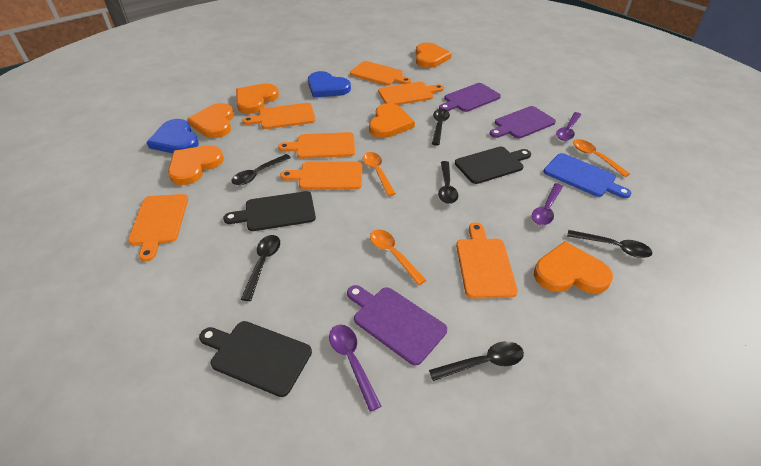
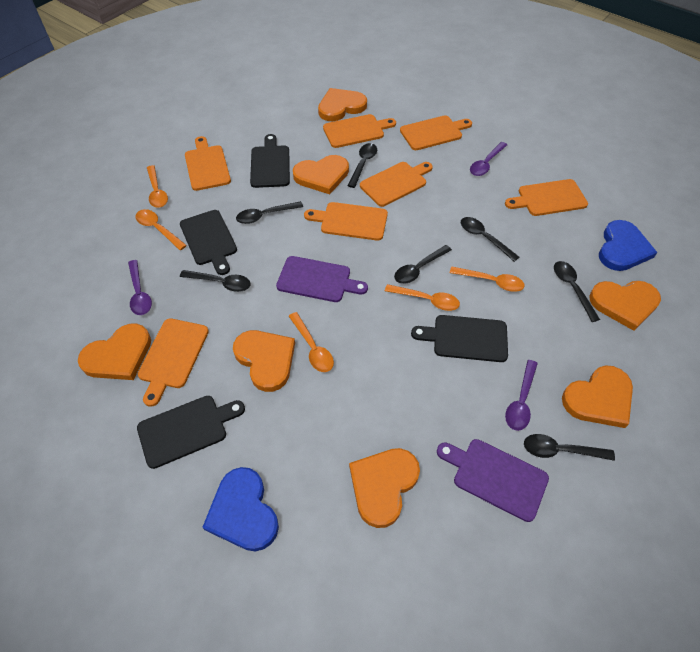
black cutting board: [199,321,312,397] [223,191,316,231] [455,147,531,184] = 3 -> [137,396,245,469] [180,210,237,275] [250,134,290,188] [411,315,508,362] = 4
black spoon: [232,154,291,185] [241,235,280,301] [429,341,524,381] [432,109,450,145] [438,161,458,204] [567,230,652,258] = 6 -> [180,270,251,292] [236,201,303,224] [347,143,377,188] [394,245,452,284] [461,217,519,262] [524,434,615,461] [554,261,600,322] = 7
blue cutting board: [544,153,631,198] = 1 -> none = 0
orange heart: [168,145,224,185] [187,103,234,138] [236,83,279,114] [369,103,415,138] [416,43,452,68] [534,241,613,294] = 6 -> [78,324,151,380] [233,330,295,392] [293,155,349,194] [318,88,367,121] [349,448,420,528] [562,365,633,428] [589,281,661,331] = 7
orange spoon: [363,152,396,196] [370,230,426,285] [573,139,630,177] = 3 -> [136,209,187,250] [147,165,168,208] [289,312,334,372] [385,284,460,311] [450,266,525,292] = 5
purple cutting board: [347,285,447,365] [439,83,501,112] [490,106,556,139] = 3 -> [276,256,368,302] [437,439,549,522] = 2

